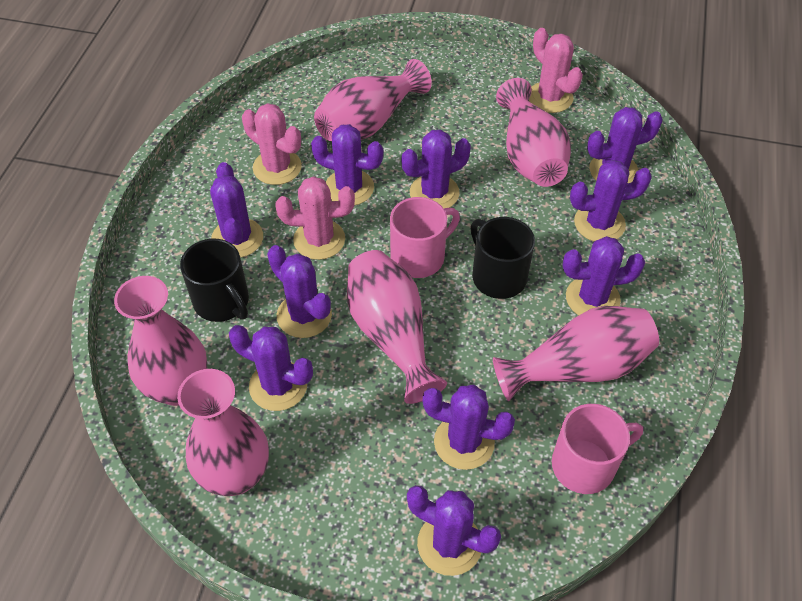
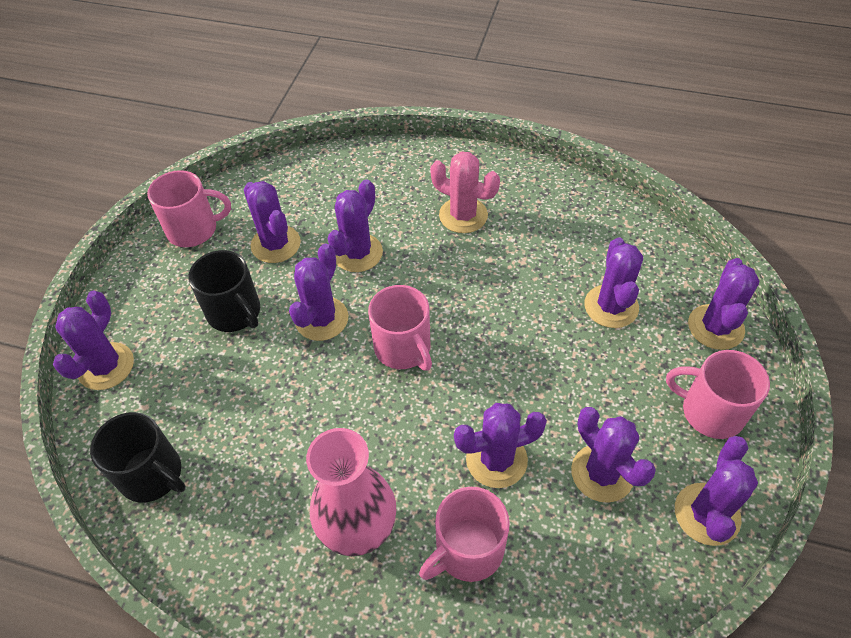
pink cactus: [242,103,302,185] [275,176,355,260] [529,28,583,113] = 3 -> [430,152,500,233] = 1
pink mug: [390,197,460,278] [552,404,643,494] = 2 -> [147,170,231,247] [368,285,432,371] [419,487,510,582] [666,350,770,439] = 4
pink vase: [114,276,207,406] [177,369,269,496] [314,59,432,141] [347,250,447,404] [493,306,659,401] [496,78,571,187] = 6 -> [306,428,396,556] = 1
purple cactus: [210,162,263,258] [229,325,313,411] [267,245,332,338] [311,124,383,206] [401,129,471,208] [407,485,501,576] [423,384,515,470] [563,236,645,315] [570,160,652,241] [587,107,663,183] = 10 -> [53,290,134,390] [244,181,301,263] [289,244,348,341] [328,179,383,272] [454,403,547,488] [571,407,656,503] [584,237,643,328] [675,436,758,546] [688,258,759,350] = 9

